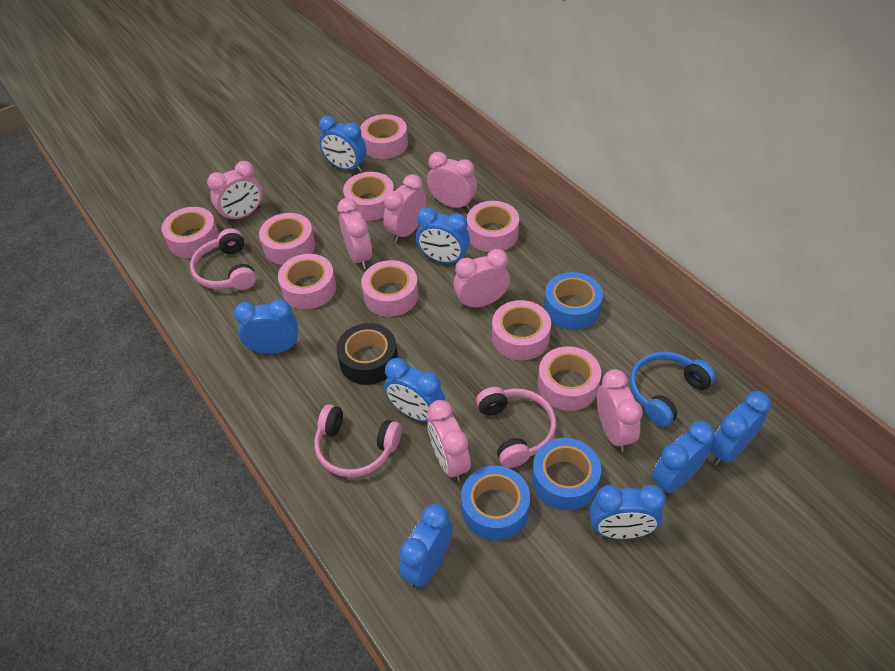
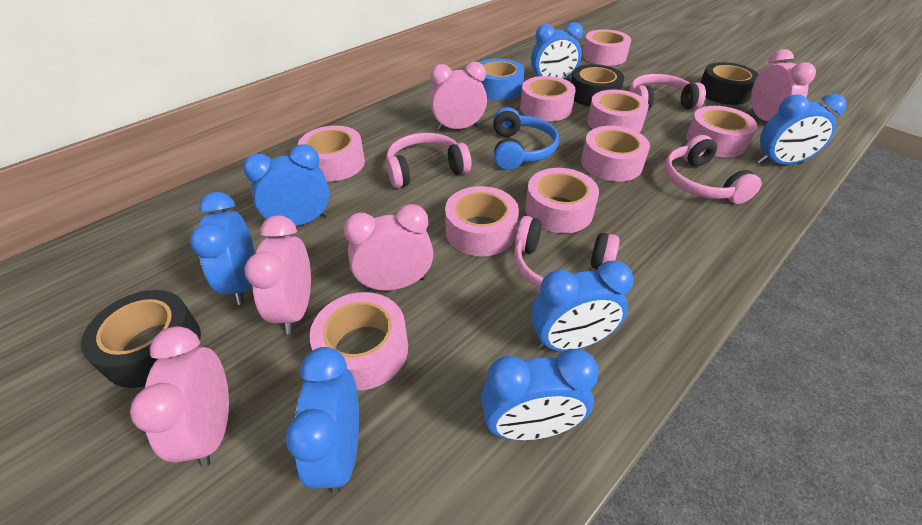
black tape: [336,323,398,385] = 1 -> [81,290,201,388] [571,64,624,106] [700,62,759,105] = 3
blue clock: [234,299,298,354] [319,116,366,172] [384,358,445,422] [399,504,453,589] [416,207,470,263] [590,485,666,539] [652,421,715,493] [711,391,771,465] = 8 -> [190,192,255,305] [243,144,330,226] [286,347,359,493] [481,349,599,440] [531,22,583,82] [531,260,634,351] [757,94,847,165] = 7
blue tape: [461,466,530,541] [532,438,601,510] [544,272,603,330] = 3 -> [479,58,524,100] = 1
pink clock: [207,161,262,223] [337,198,372,269] [383,174,427,243] [427,152,477,210] [427,400,471,482] [453,249,510,309] [597,369,643,452] = 7 -> [130,326,229,467] [244,215,311,334] [344,204,434,291] [430,62,487,130] [751,49,816,121] = 5
pink headphones: [190,228,256,290] [314,404,402,477] [476,387,556,468] = 3 -> [386,133,471,188] [514,216,619,289] [630,74,706,111] [664,135,762,204] = 4

